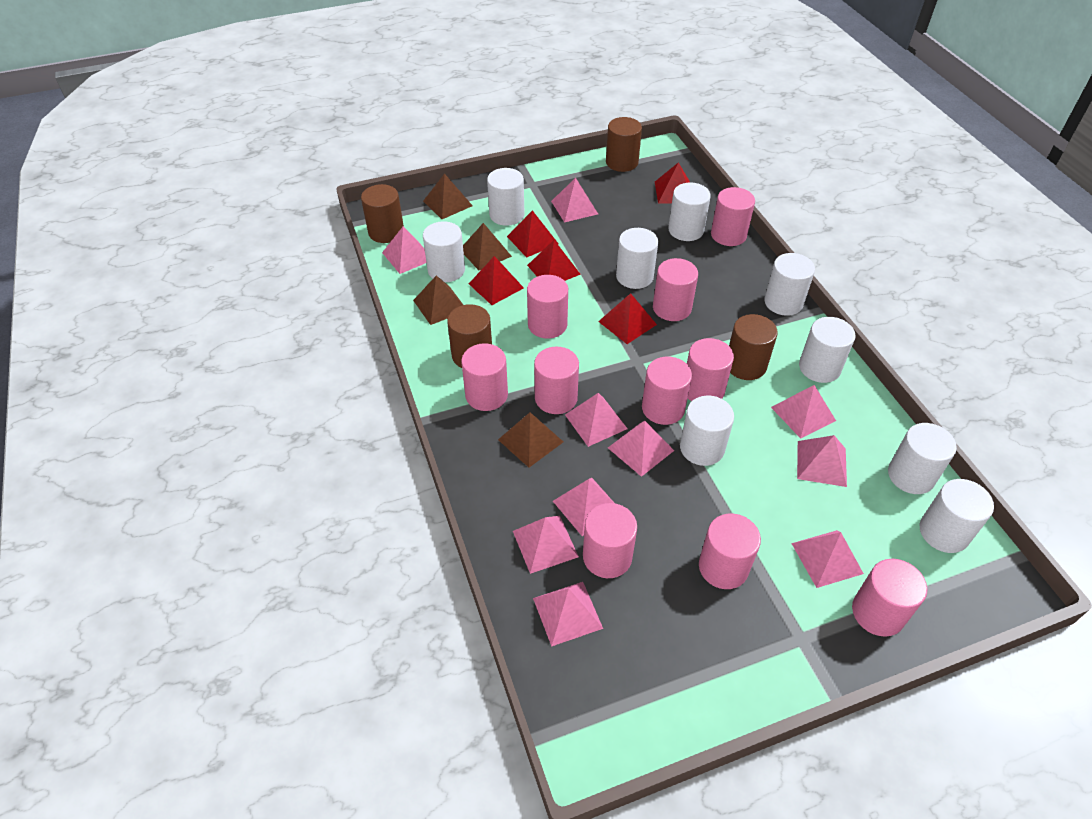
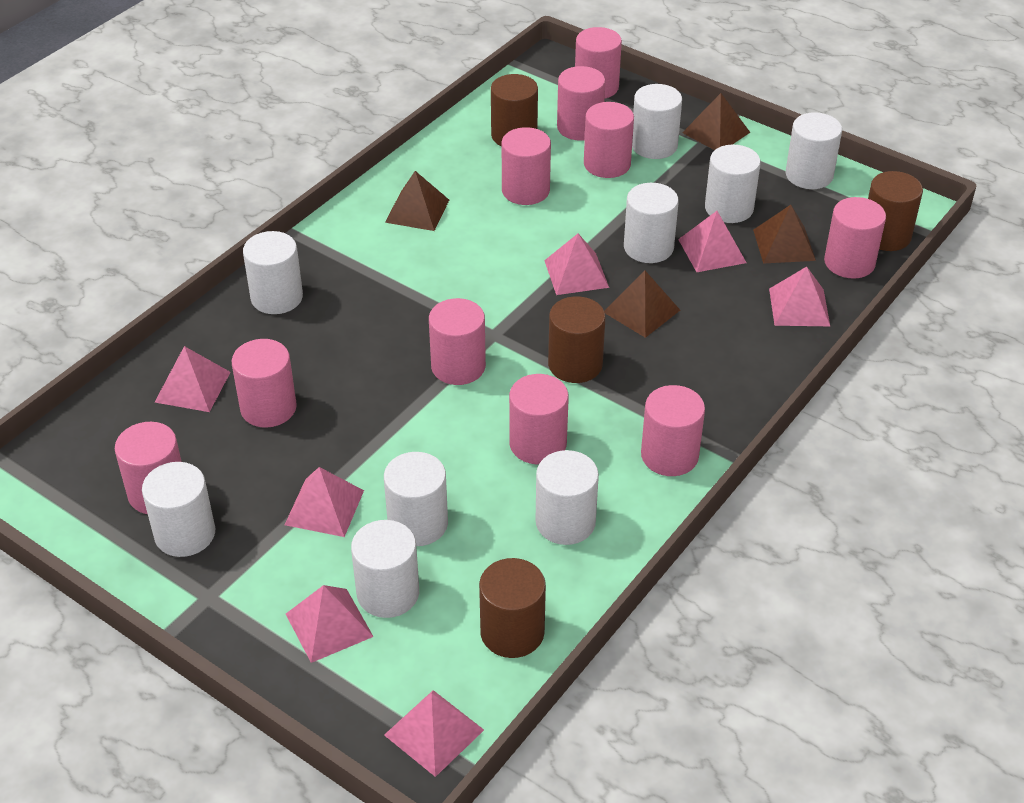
pink pyramid: [382,226,426,274] [513,516,579,574] [533,582,603,647] [551,178,598,223] [553,478,614,536] [565,393,628,447] [608,421,674,477] [771,385,836,439] [791,530,864,588] [797,435,847,487] = 10 -> [155,346,230,412] [285,467,364,537] [286,585,374,663] [384,690,484,777] [544,234,609,295] [678,211,747,272] [769,267,830,326] = 7
red pyramid: [469,256,524,305] [507,210,558,258] [527,240,581,281] [598,293,657,344] [655,162,690,204] = 5 -> none = 0

